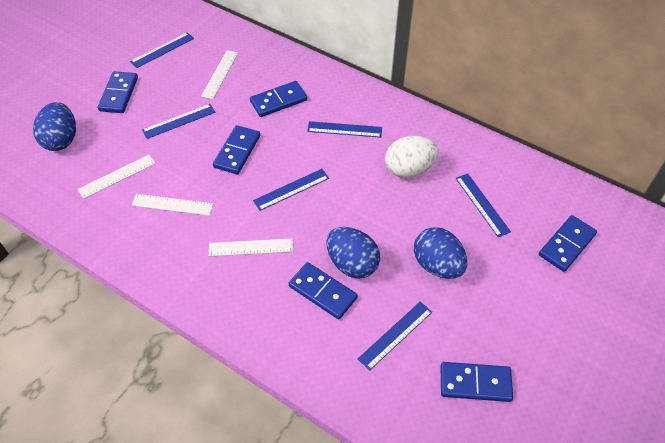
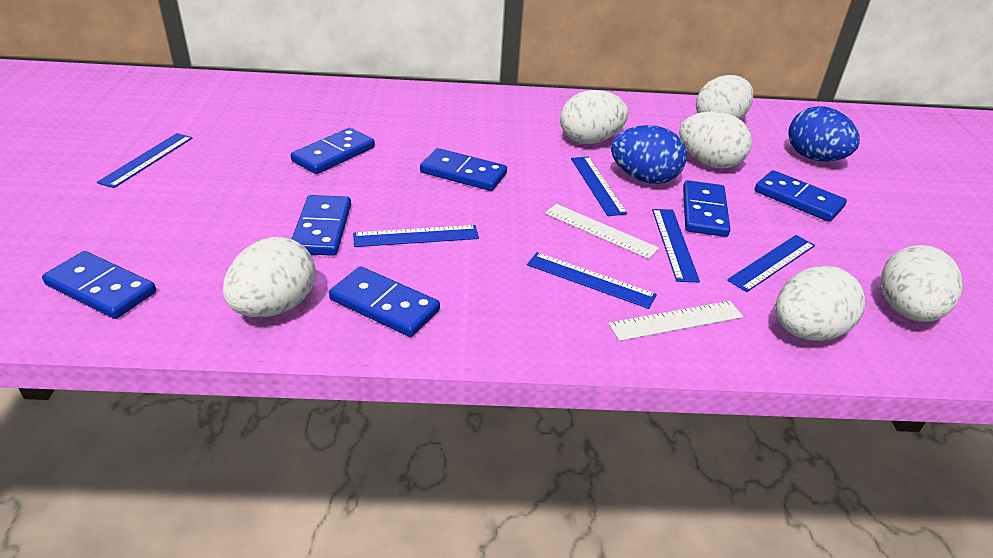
blue domino: [98,71,138,113] [213,125,260,174] [250,81,307,117] [288,262,358,319] [441,362,513,402] [539,215,597,272] = 6 -> [42,251,156,319] [291,128,375,174] [292,195,351,256] [329,266,440,337] [420,148,507,191] [683,180,730,237] [755,170,847,222] = 7
blue egg: [33,102,76,151] [326,227,380,279] [414,227,467,279] = 3 -> [611,125,687,184] [788,106,860,162] = 2
white egg: [385,136,439,178] = 1 -> [223,237,316,317] [560,90,629,144] [679,111,752,169] [696,75,754,119] [775,266,865,341] [881,245,963,322] = 6
white ruler: [78,155,156,199] [132,194,213,216] [201,50,238,99] [209,238,293,256] = 4 -> [545,204,659,259] [608,301,743,341] = 2

